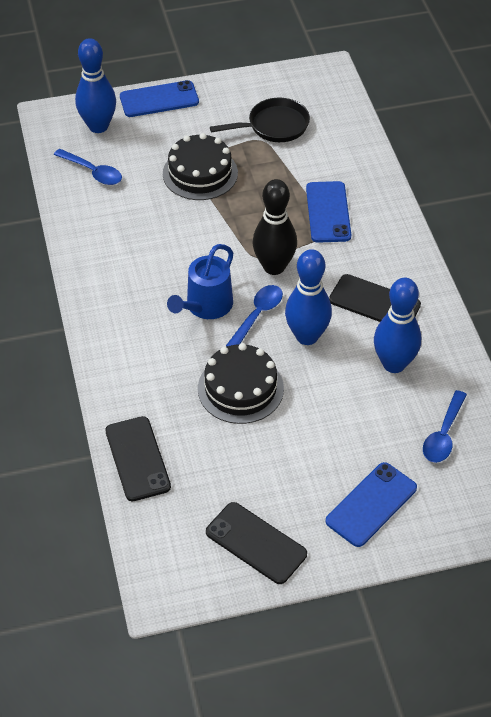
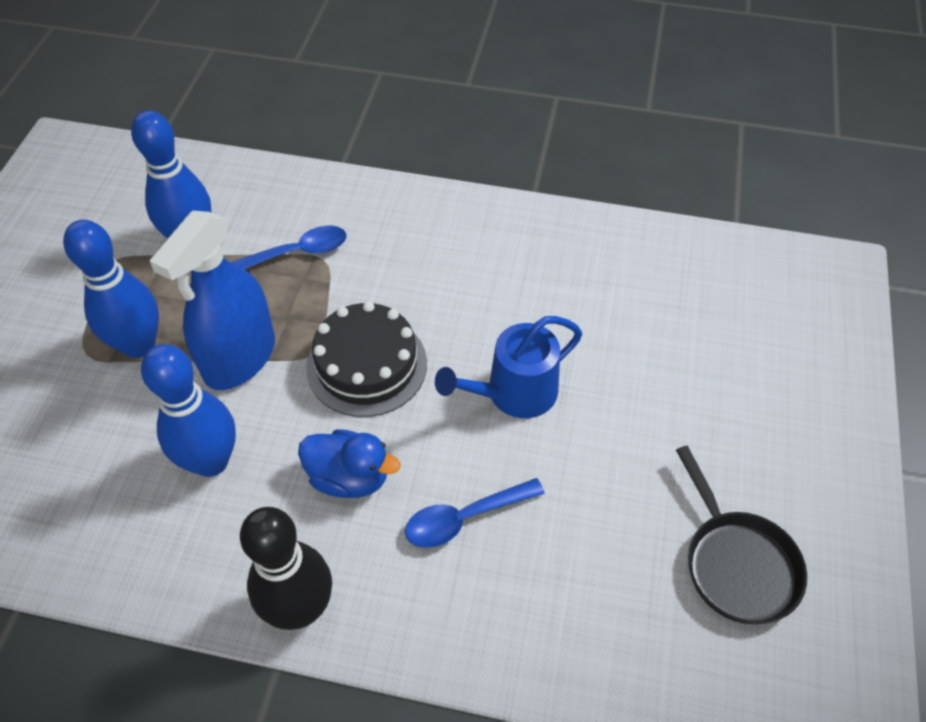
black cake: [163,133,238,200] [198,343,284,424] = 2 -> [306,301,427,417] = 1
black phone: [105,416,171,501] [206,502,307,584] [329,274,421,322] = 3 -> none = 0
blue duck: none = 0 -> [298,429,400,498] = 1
blue phone: [120,80,199,117] [306,181,351,243] [326,462,417,547] = 3 -> none = 0
blue spoon: [54,149,122,185] [226,285,283,347] [423,390,467,463] = 3 -> [230,226,347,269] [405,478,545,548] = 2
blue spray bottle: none = 0 -> [150,211,275,390] = 1

